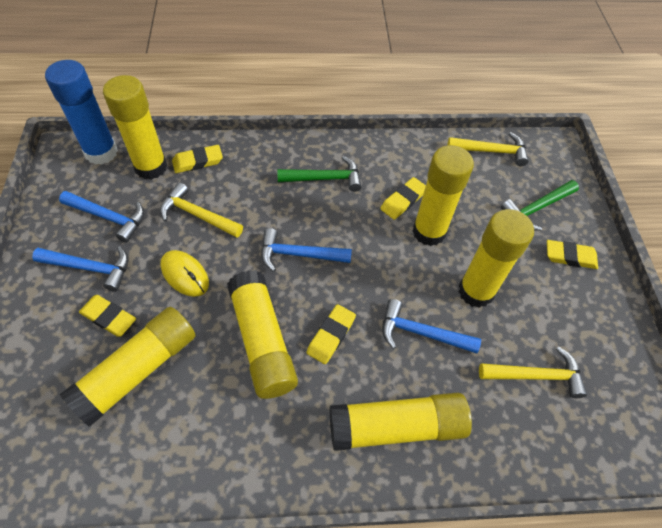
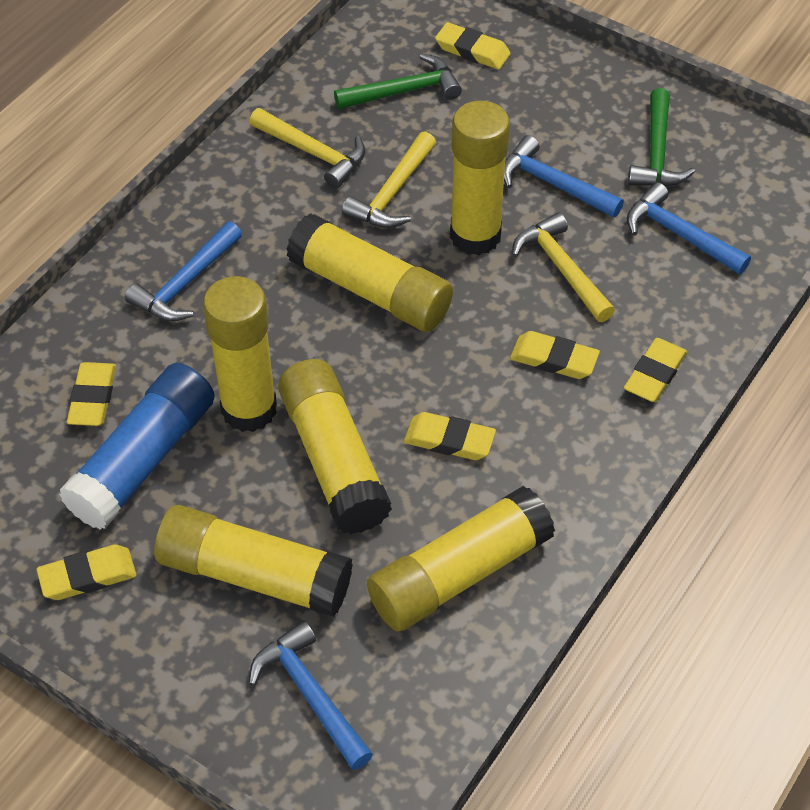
yellow eraser: [79,295,136,337] [172,145,223,173] [307,304,356,364] [380,177,426,220] [547,240,598,269] = 5 -> [36,544,137,600] [67,362,116,426] [404,412,496,460] [435,22,511,69] [510,331,600,379] [624,338,687,402] = 6
yellow mouse: [161,250,209,297] = 1 -> none = 0

